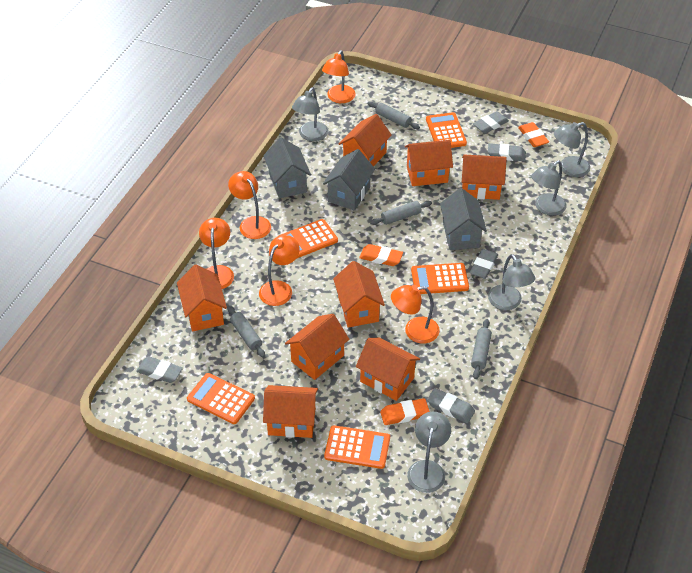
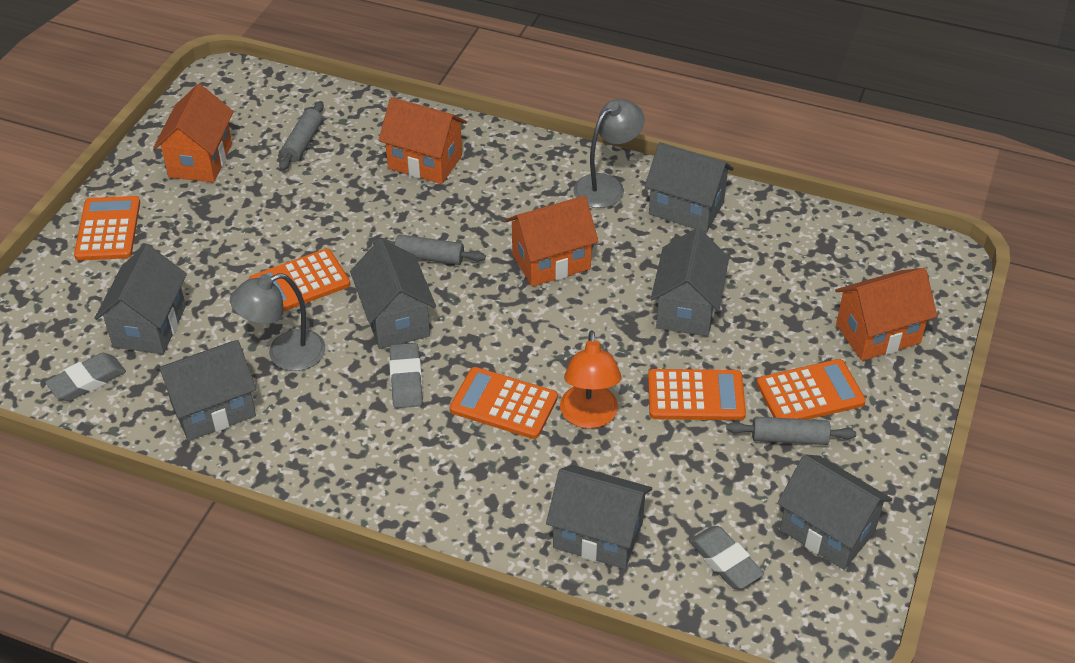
grey eraser: [136,356,183,383] [427,388,475,423] [470,249,498,279] [473,111,509,134] [488,143,526,161] = 5 -> [45,353,126,401] [389,343,423,408] [689,526,764,589] = 3
grey house: [263,137,311,198] [323,149,375,211] [440,188,487,250] = 3 -> [94,245,187,354] [156,340,256,441] [350,239,436,349] [546,465,652,569] [645,142,734,232] [651,228,729,337] [777,454,892,570] = 7
grey lamp: [292,87,328,141] [407,412,451,493] [488,254,535,310] [531,160,567,216] [554,122,590,177] = 5 -> [230,273,326,371] [573,99,645,208] = 2
grey rolling pin: [227,305,265,357] [368,101,420,129] [370,201,432,225] [471,319,492,379] = 4 -> [279,101,324,171] [373,234,486,265] [726,417,856,445] = 3
orange eraser: [359,244,403,266] [380,398,430,425] [518,122,549,147] = 3 -> none = 0
orange house: [177,265,227,331] [263,385,318,438] [285,314,349,380] [333,261,385,328] [339,114,392,166] [356,338,420,401] [405,140,453,186] [462,155,507,200] = 8 -> [153,84,234,182] [378,97,467,184] [505,195,599,287] [835,268,937,361] = 4
orange lamp: [199,218,234,289] [228,171,271,239] [259,235,300,306] [322,50,356,103] [391,285,440,344] = 5 -> [560,330,622,429] = 1

